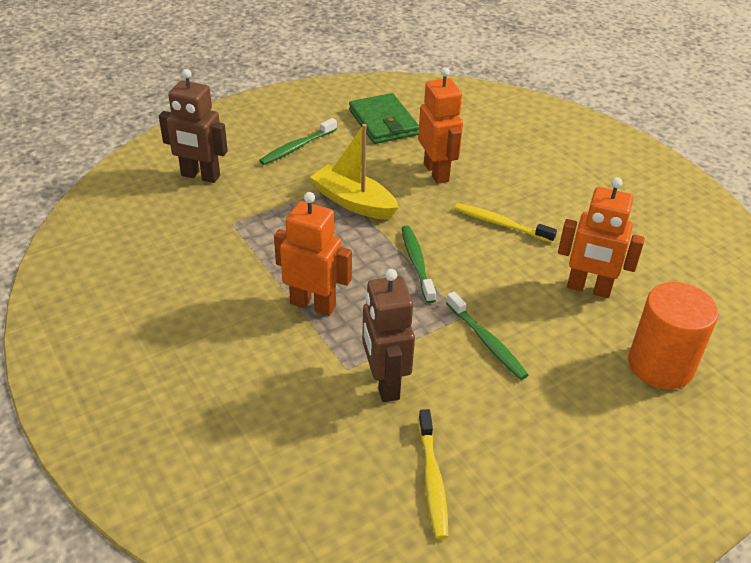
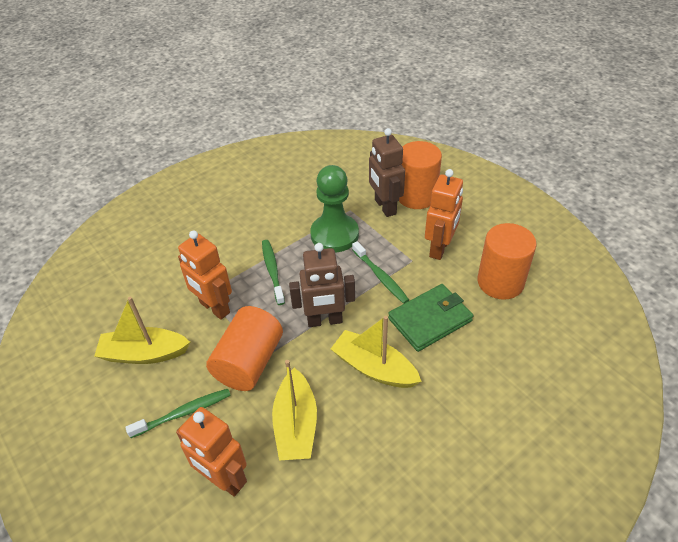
green pawn: none = 0 -> [310,165,359,252] = 1
orange cylinder: [628,282,719,389] = 1 -> [206,306,283,391] [399,141,442,209] [477,223,537,300] = 3
yellow boat: [310,124,399,220] = 1 -> [94,297,190,364] [272,360,317,460] [331,316,422,388] = 3
yellow toothbrush: [418,409,448,539] [454,203,557,243] = 2 -> none = 0

